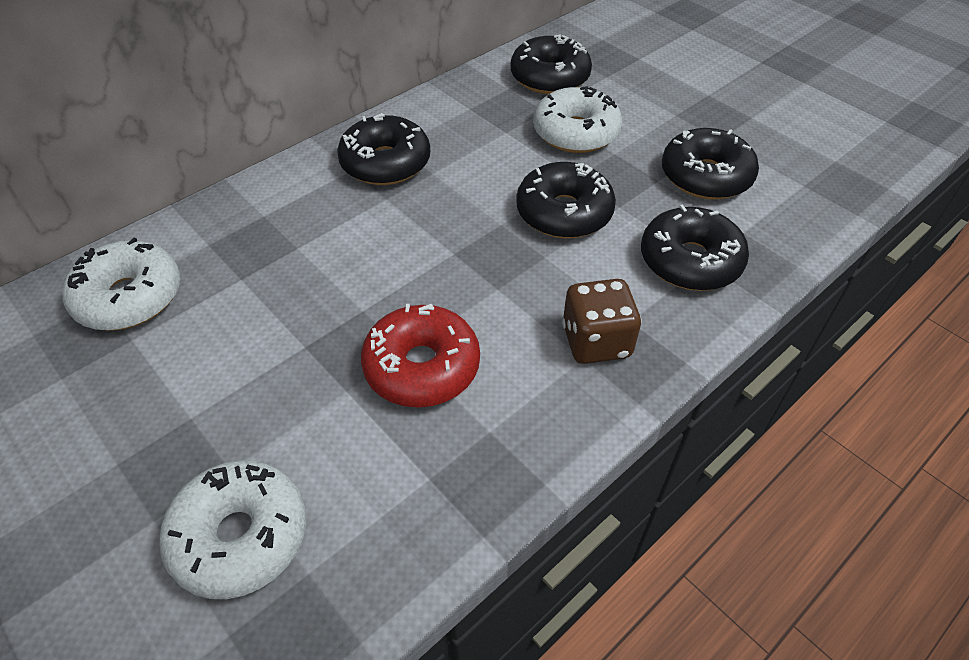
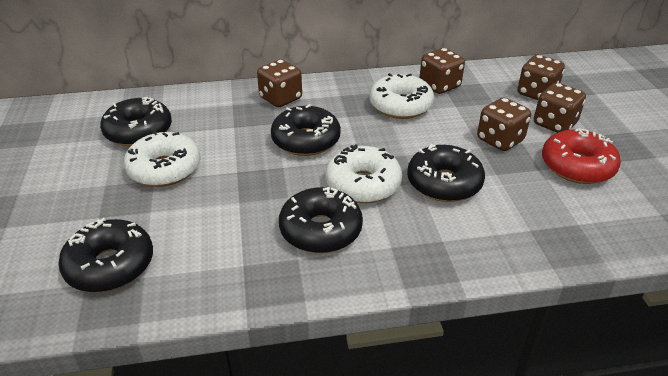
brown dice: [562,279,641,364] = 1 -> [257,59,302,107] [419,48,465,94] [477,97,531,151] [517,55,565,100] [534,83,586,133] = 5

